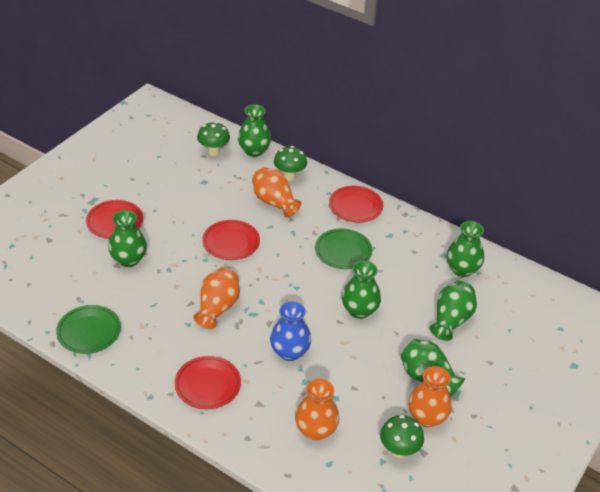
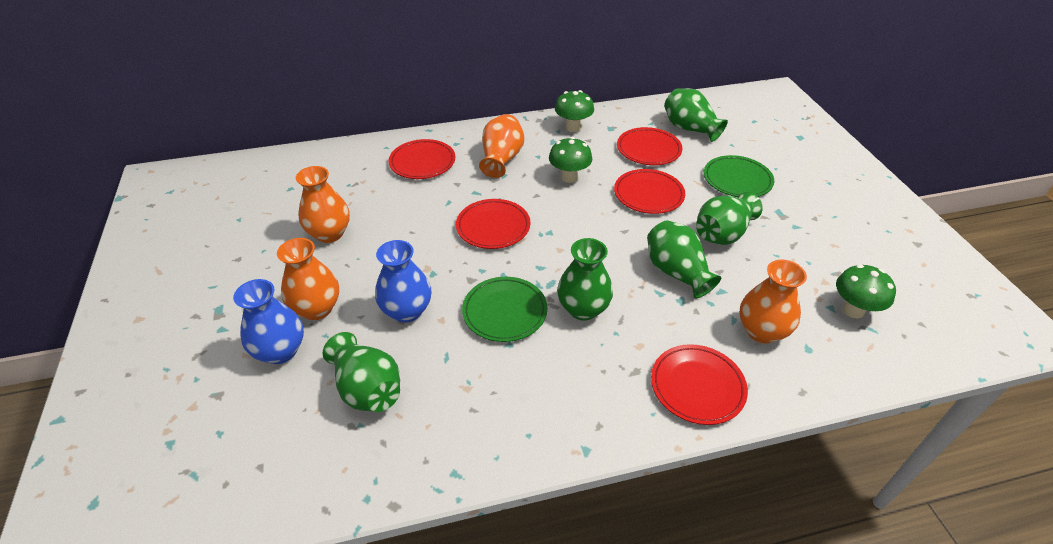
blue vase: [270,302,311,361] = 1 -> [233,279,304,364] [375,240,431,323] = 2
green vase: [108,210,147,267] [238,104,271,157] [342,261,381,319] [400,339,465,397] [430,281,477,341] [447,221,484,277] = 6 -> [323,332,400,412] [557,238,613,321] [647,220,721,298] [664,88,728,142] [696,192,763,245] = 5
red plate: [86,200,143,239] [175,356,241,409] [202,220,260,260] [329,186,383,223] = 4 -> [388,139,455,179] [456,199,530,249] [614,169,685,214] [617,127,682,165] [651,344,748,425] = 5

